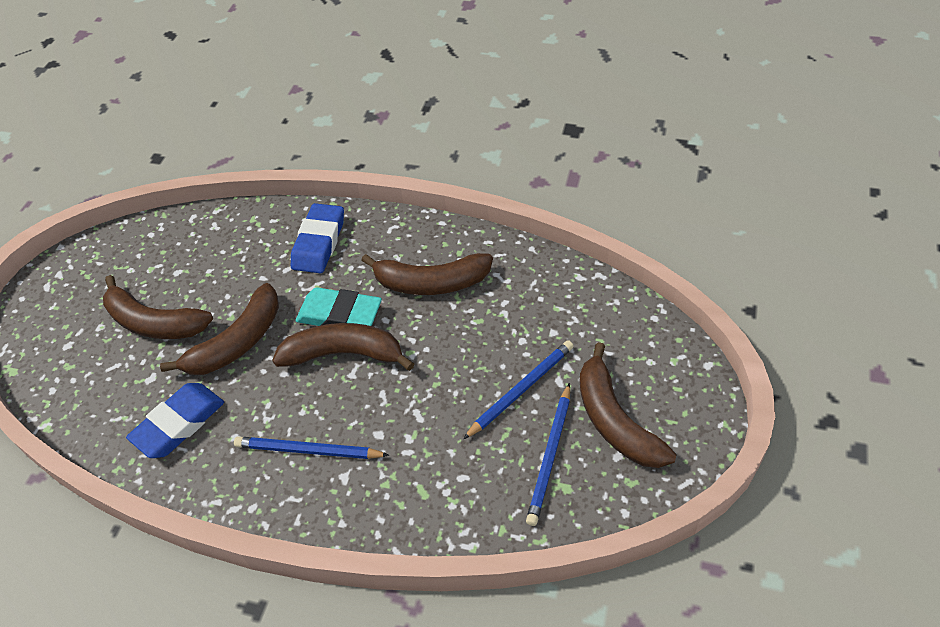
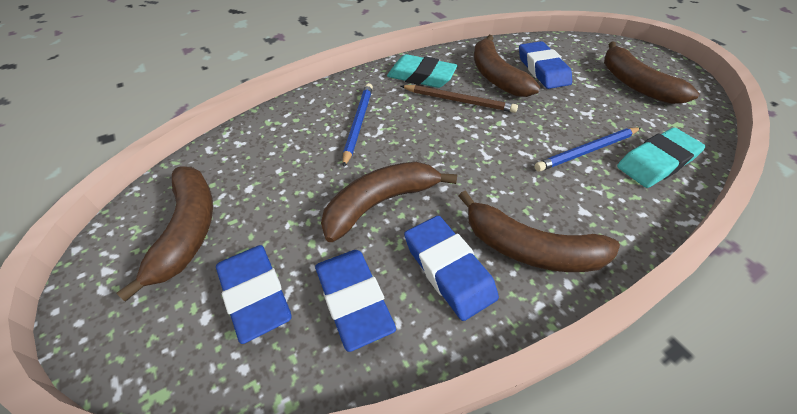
blue eraser: [126,383,224,458] [291,203,344,273] = 2 -> [216,245,292,344] [315,250,396,352] [404,216,499,321] [519,41,572,89] = 4
blue pencil: [234,436,389,459] [463,340,574,439] [526,383,570,526] = 3 -> [343,83,373,167] [535,127,641,172] = 2
brown pencil: none = 0 -> [401,85,518,113] = 1
turquoise eraser: [295,287,382,326] = 1 -> [387,54,458,88] [617,128,706,188] = 2

